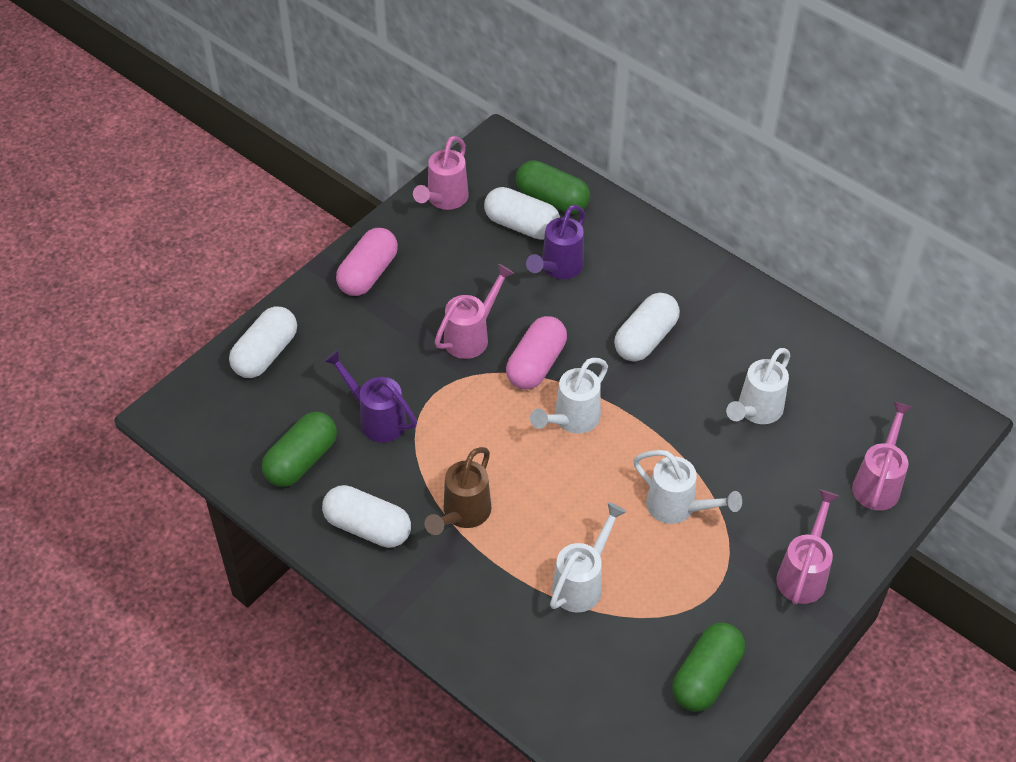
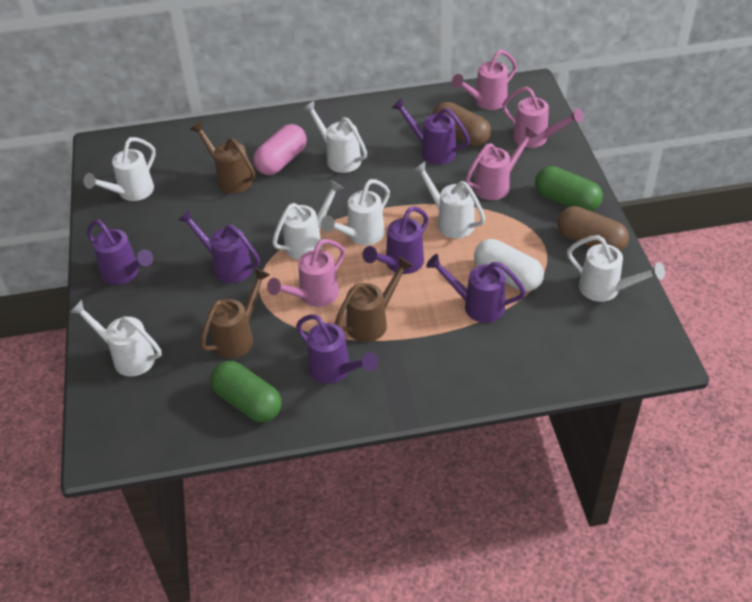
brown capsule: none = 0 -> [433,102,491,146] [557,206,629,252] = 2
brown watering can: [424,447,491,535] = 1 -> [190,121,255,194] [200,268,270,358] [335,257,413,342] = 3
green capsule: [262,412,337,487] [516,160,590,214] [672,623,745,712] = 3 -> [210,361,282,422] [535,166,603,211] = 2
pink capsule: [336,228,398,296] [506,316,567,389] = 2 -> [253,124,307,175] = 1
purple watering can: [323,349,417,443] [526,205,585,279] = 2 -> [87,220,153,285] [178,209,260,283] [296,314,378,384] [362,207,429,274] [392,98,470,164] [426,254,526,323] = 6
white capsule: [229,306,297,378] [322,485,411,548] [484,187,560,240] [614,293,680,362] = 4 -> [474,239,544,291] = 1
white watering can: [530,358,608,434] [550,502,626,613] [633,450,742,524] [726,348,790,424] = 4 -> [69,300,162,376] [84,137,156,201] [272,180,343,260] [303,101,367,173] [321,179,390,245] [413,162,486,238] [567,235,665,302] = 7

